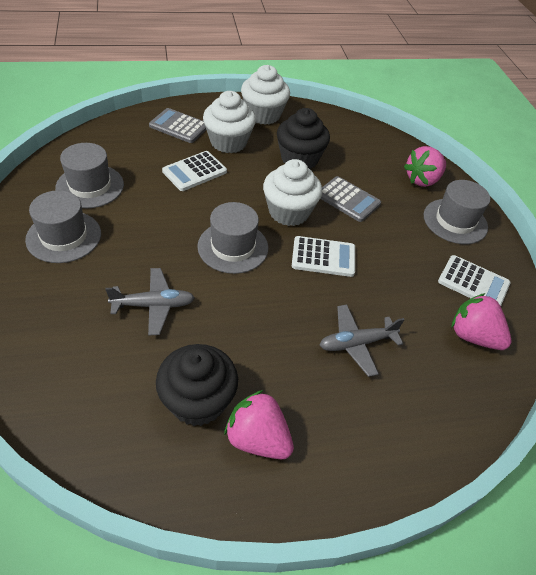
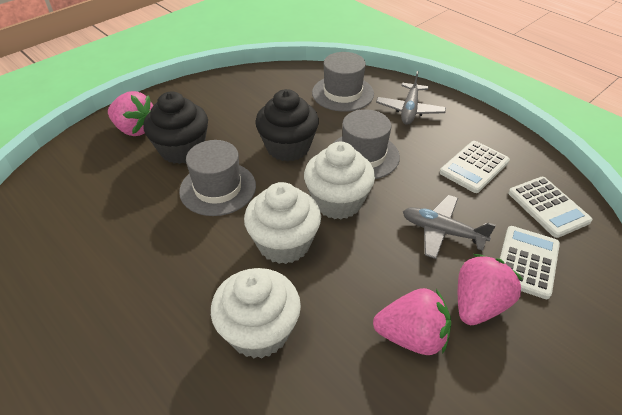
grey calculator: [149,108,206,143] [320,176,381,222] = 2 -> none = 0
grey hat: [25,190,101,263] [55,143,124,208] [197,202,268,274] [424,180,490,244] = 4 -> [179,140,256,216] [312,52,374,112] [333,109,400,179] = 3

